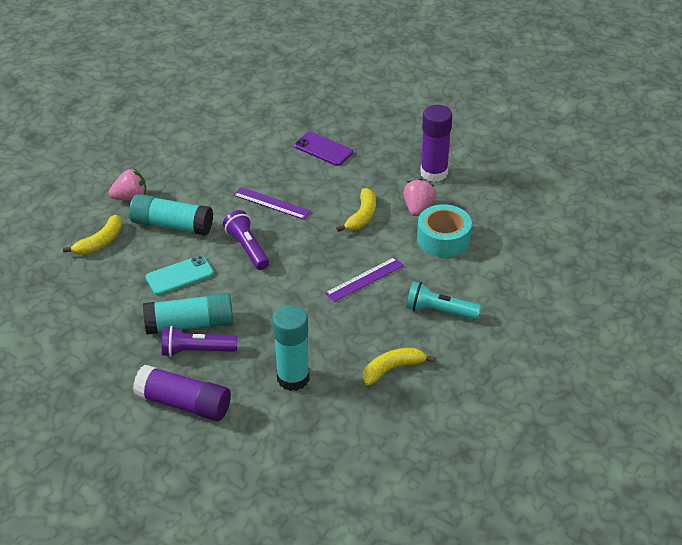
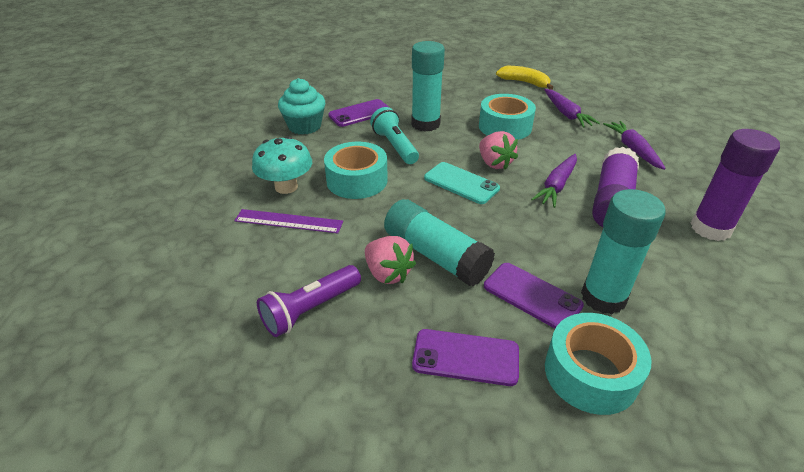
purple carrot: none = 0 -> [531,154,577,208] [544,89,600,128] [603,121,666,170] = 3
purple flashlight: [162,326,237,357] [223,210,269,270] = 2 -> [257,265,361,337] = 1
purple phone: [294,132,353,166] = 1 -> [328,99,390,127] [412,329,519,386] [484,263,584,329] = 3
purple ruler: [233,187,311,220] [325,257,404,302] = 2 -> [234,209,343,233] = 1
turquoise cupcake: none = 0 -> [278,78,325,135] = 1
turquoise mushroom: none = 0 -> [252,136,312,194] = 1
turquoise tape: [417,204,472,257] = 1 -> [324,142,388,199] [479,94,536,140] [545,313,651,415] = 3
yellow banana: [63,215,122,255] [336,188,376,232] [363,348,436,386] = 3 -> [496,66,553,90] = 1

